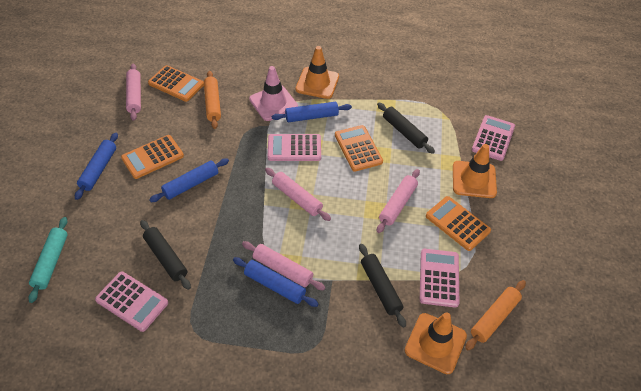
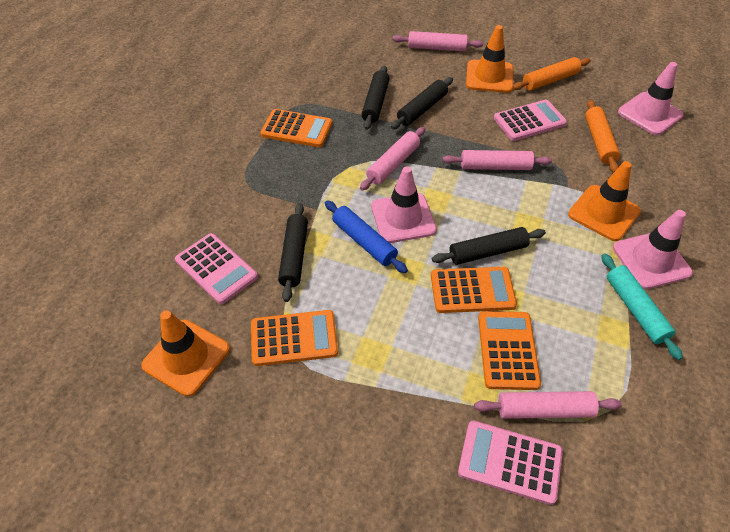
black rolling pin: [140,220,191,290] [359,244,406,328] [377,103,435,154] = 3 -> [278,203,308,302] [362,65,389,130] [391,77,453,129] [432,227,546,265] = 4
blue rolling pin: [75,133,118,200] [149,158,229,202] [233,257,318,307] [272,102,352,122] = 4 -> [325,200,408,273] = 1
pink calculator: [95,271,168,332] [268,134,321,161] [420,249,459,308] [472,115,515,161] = 4 -> [175,233,258,304] [458,421,563,505] [494,100,567,141] = 3
pink traffic cone: [249,66,298,121] = 1 -> [371,167,437,243] [613,210,693,289] [618,62,683,135] = 3

